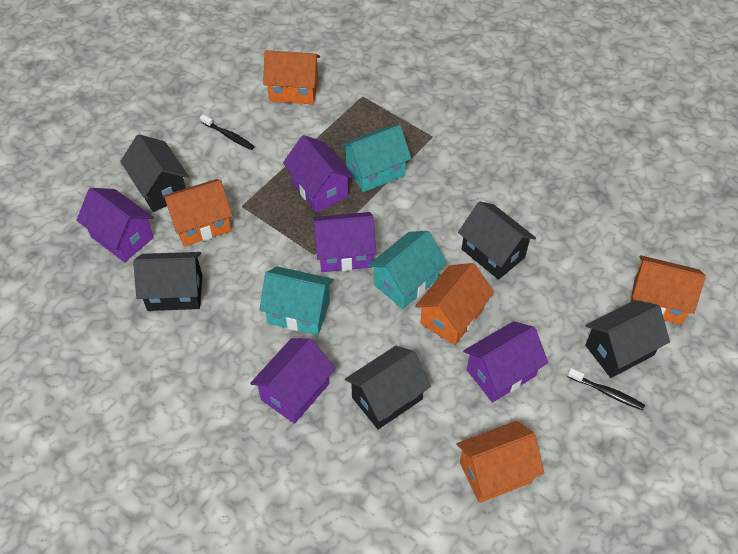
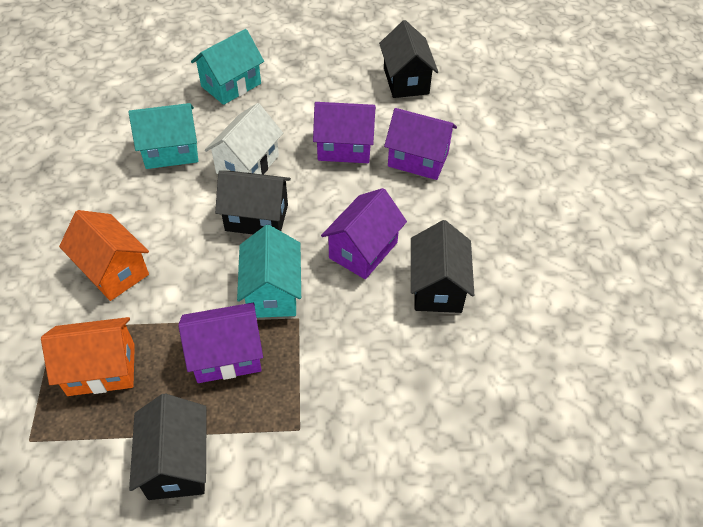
black house: [120,134,189,212] [133,252,202,311] [345,346,431,430] [458,201,536,280] [585,300,670,378] = 5 -> [129,393,207,500] [215,171,291,234] [379,20,438,98] [411,220,474,313] = 4
black toothbrush: [200,115,255,150] [568,368,645,410] = 2 -> none = 0
orange house: [163,179,232,247] [263,50,320,104] [415,263,494,345] [456,421,544,503] [630,255,706,325] = 5 -> [41,317,135,396] [59,210,149,301] = 2
purple house: [76,188,154,262] [250,338,336,424] [283,135,354,213] [313,212,376,272] [463,321,548,403] = 5 -> [178,303,263,383] [313,102,376,163] [321,188,407,279] [384,108,457,180] = 4
white house: none = 0 -> [205,103,283,175] = 1

